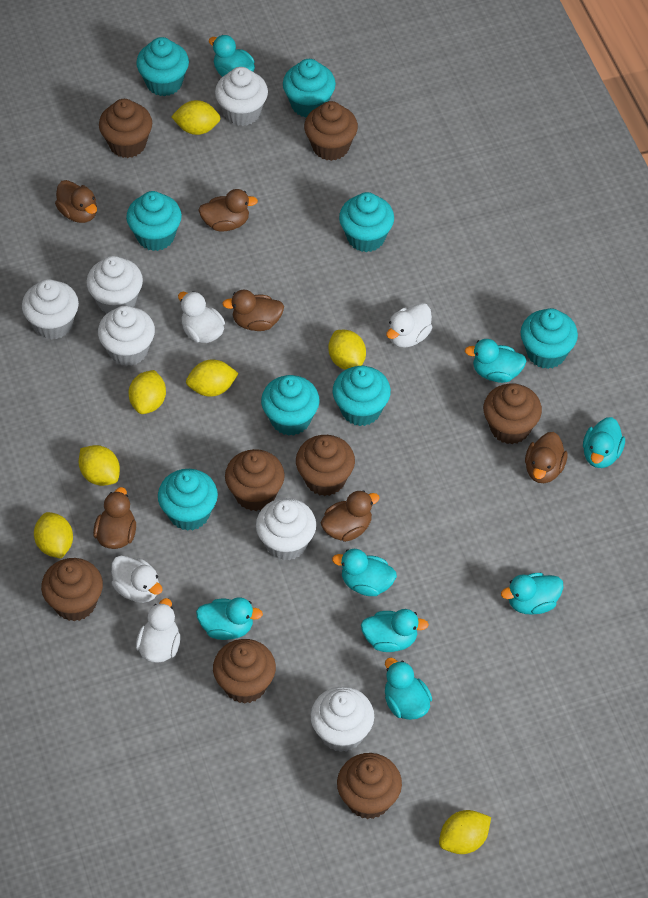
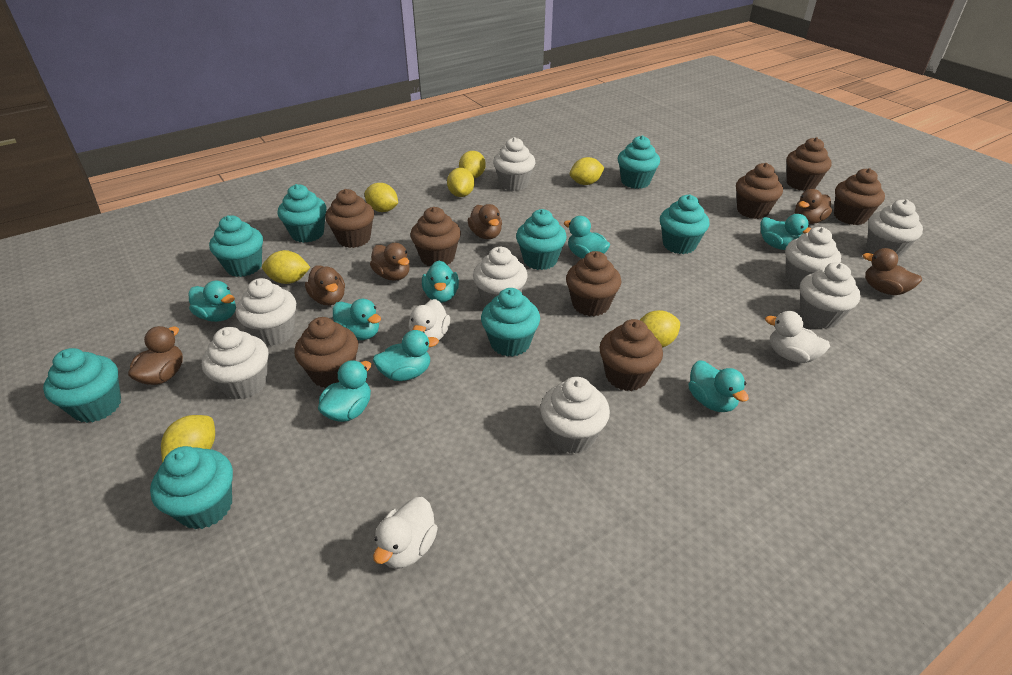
white cupcake: [22,279,79,340] [86,256,143,314] [98,306,155,366] [215,67,268,126] [256,498,316,561] [311,686,374,752] = 6 -> [202,327,269,399] [236,278,296,346] [473,247,528,306] [493,137,536,191] [540,377,610,454] [785,227,841,288] [800,262,860,329] [866,199,923,258] = 8
white duck: [111,556,163,603] [136,598,180,663] [178,291,225,343] [386,303,432,347] = 4 -> [373,497,438,569] [408,299,450,340] [765,311,830,363] = 3

